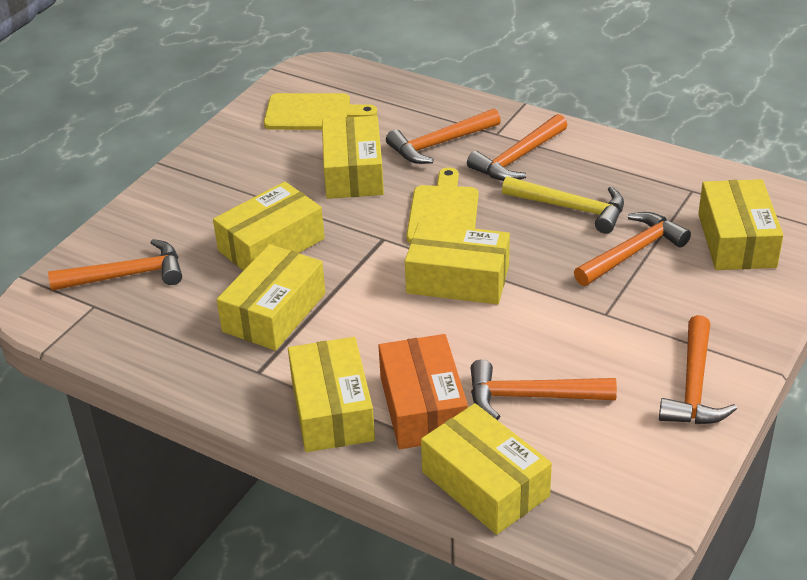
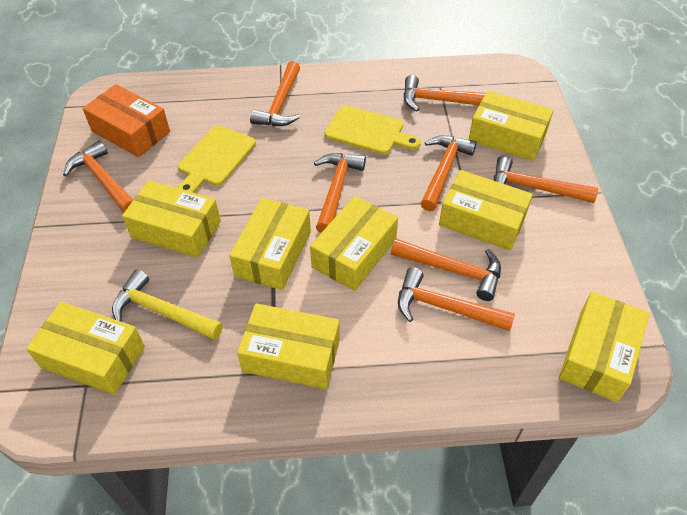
orange hammer: [48,239,182,291] [386,108,501,164] [467,114,568,181] [471,359,617,420] [574,212,691,286] [659,315,737,424] = 6 -> [63,140,133,212] [250,61,300,126] [314,153,366,233] [391,239,501,301] [398,267,515,331] [403,75,486,111] [420,135,477,211] [494,155,598,203] = 8
yellow box: [213,182,325,271] [217,244,326,351] [288,337,375,452] [322,116,384,199] [405,223,510,304] [421,403,552,535] [698,179,783,270] = 7 -> [26,302,145,395] [122,180,221,258] [229,198,311,290] [237,303,340,389] [310,196,398,291] [439,170,533,251] [469,90,554,161] [559,292,650,402] = 8

